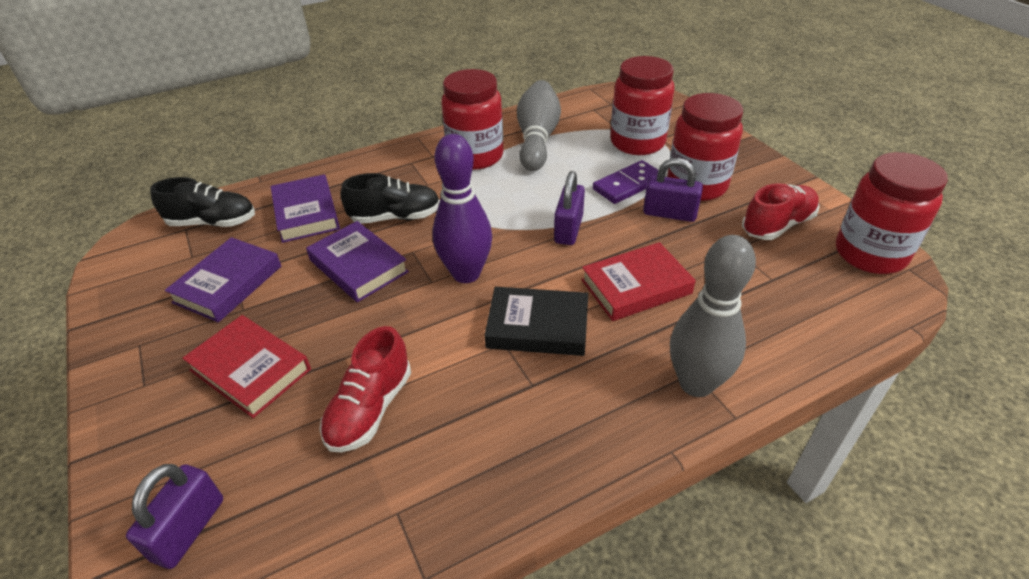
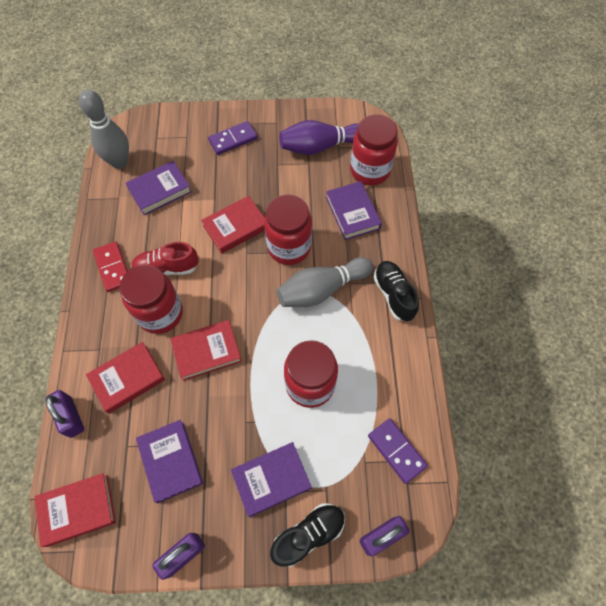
black book: [485,287,588,356] = 1 -> none = 0
purple book: [165,237,281,322] [271,174,340,243] [306,221,409,302] = 3 -> [125,161,191,215] [136,420,203,503] [231,442,312,517] [326,181,382,240] = 4
purple domino: [593,160,658,204] = 1 -> [208,121,257,155] [368,418,428,484] = 2
red book: [182,315,311,418] [581,242,696,321] = 2 -> [34,473,116,547] [86,342,165,414] [170,320,242,381] [201,196,265,254] = 4
red domino: none = 0 -> [93,241,128,292] = 1
red shoe: [320,326,411,452] [742,183,820,240] = 2 -> [131,242,199,275] = 1

